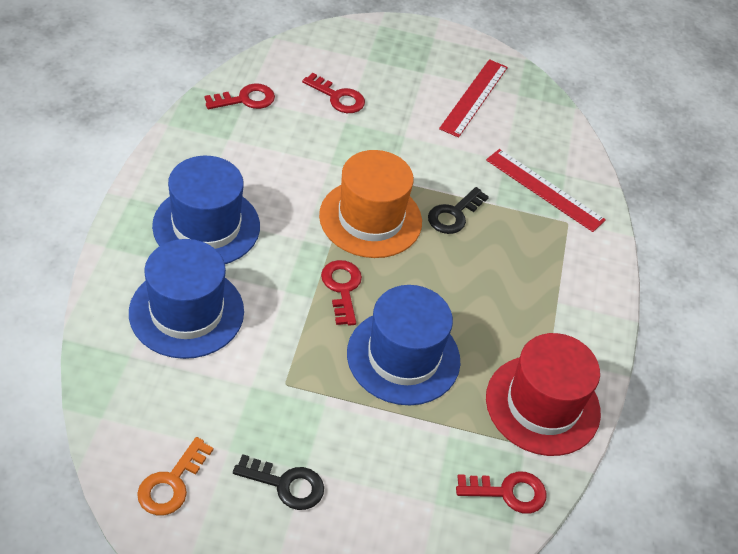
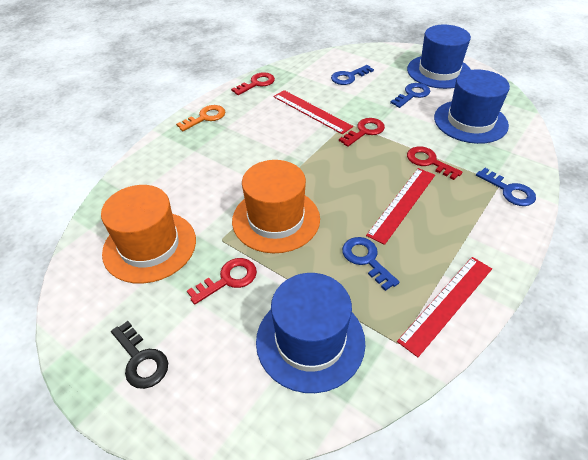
black key: [233,454,324,510] [428,187,489,234] = 2 -> [111,321,168,389] = 1
blue key: none = 0 -> [331,65,374,85] [342,237,399,291] [390,83,430,108] [476,168,536,206] = 4
orange hat: [319,150,422,258] = 1 -> [101,185,196,284] [232,160,320,253] = 2
red hat: [486,333,601,456] = 1 -> none = 0
red ruler: [439,59,508,138] [486,149,606,232] = 2 -> [273,90,353,134] [366,168,435,245] [397,257,492,357] = 3

